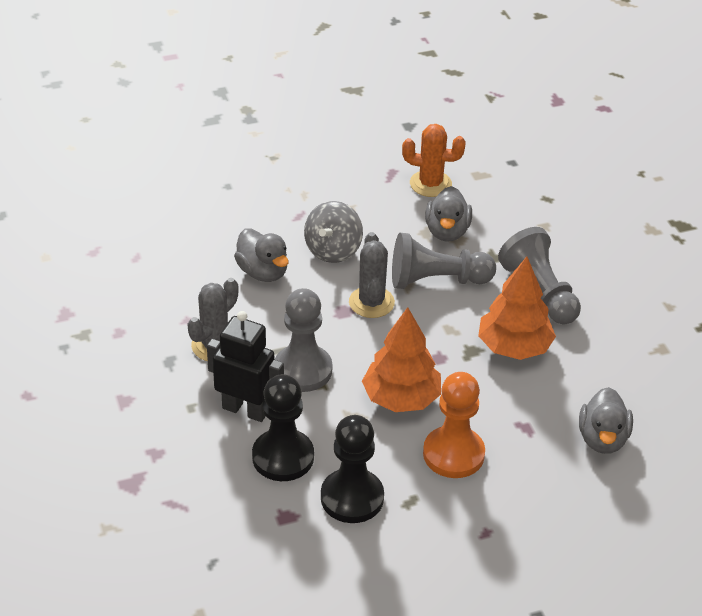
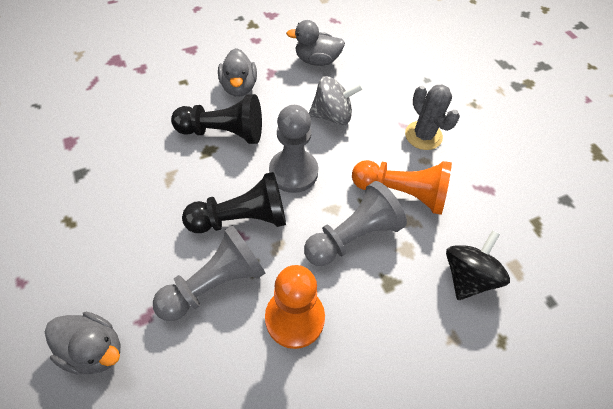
black robot: [207,311,284,422] = 1 -> none = 0
black spinning top: none = 0 -> [446,230,510,300] = 1
grey cactus: [187,278,238,361] [349,232,395,318] = 2 -> [405,84,460,150] = 1
orange cactus: [402,124,466,197] = 1 -> none = 0
orange pawn: [423,372,485,478] = 1 -> [265,265,325,349] [352,160,452,215] = 2
orange tree: [362,307,441,412] [478,257,556,360] = 2 -> none = 0

